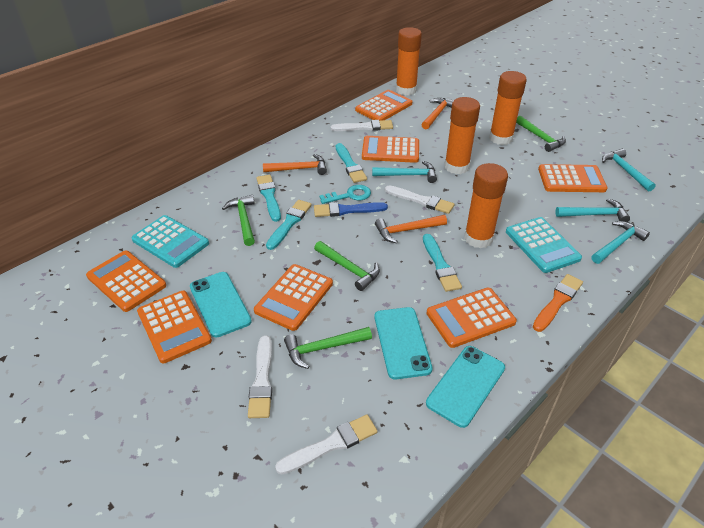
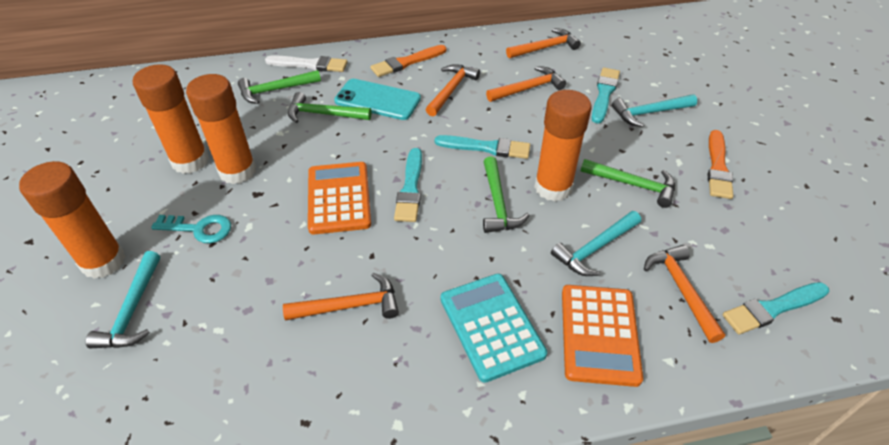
blue brush: [314,202,388,217] = 1 -> none = 0
orange brush: [533,274,583,332] = 1 -> [370,45,446,77] [707,130,733,199] = 2
orange calculator: [86,250,166,312] [137,291,212,363] [254,264,333,331] [355,90,412,121] [362,136,419,163] [426,288,517,348] [538,164,607,192] = 7 -> [308,162,371,234] [562,285,643,387] = 2
orange hammer: [263,154,327,175] [375,215,447,243] [421,98,454,129] = 3 -> [283,272,399,321] [426,64,480,116] [486,66,566,102] [506,28,581,58] [644,245,725,343] = 5
turquoise calculator: [131,215,209,268] [506,217,582,273] = 2 -> [441,274,547,383] = 1
turquoise hammer: [372,161,437,183] [555,198,630,222] [591,221,650,264] [602,148,656,192] = 4 -> [86,251,160,348] [551,211,641,276] [612,94,697,127] = 3
turquoise phone: [190,272,252,337] [375,307,433,379] [426,346,505,428] = 3 -> [334,79,421,120] = 1
white brush: [248,336,272,418] [275,414,378,475] [331,120,393,131] [385,185,454,214] = 4 -> [265,55,348,72] = 1

